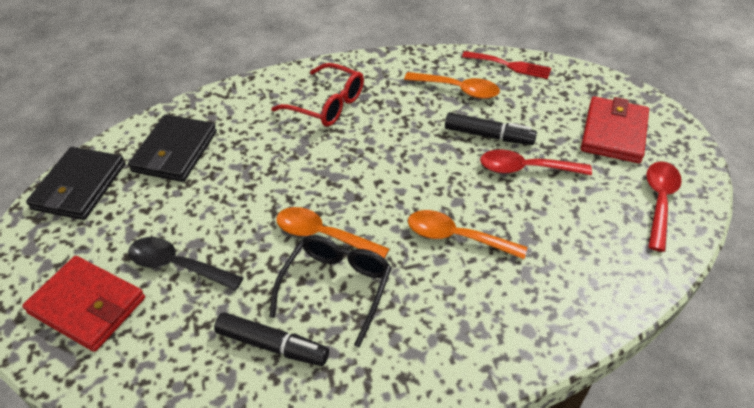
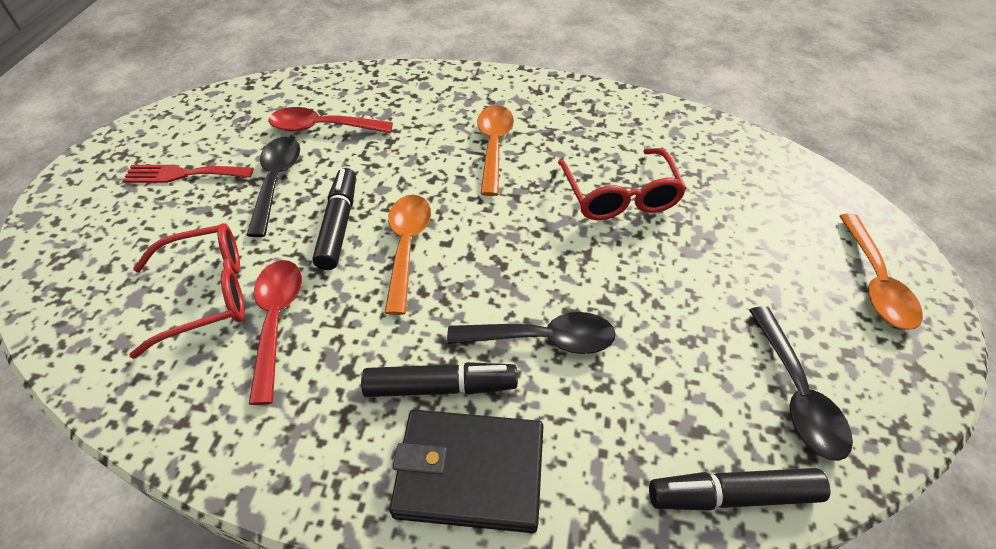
black glasses: [270,235,392,347] = 1 -> none = 0
black marker: [214,312,329,366] [445,112,537,145] = 2 -> [312,168,356,270] [361,362,518,397] [649,468,831,511] = 3
black spoon: [128,237,244,291] = 1 -> [246,137,300,237] [447,312,616,354] [749,306,853,461] = 3
black wallet: [26,147,125,220] [128,114,217,182] = 2 -> [389,410,543,533] = 1
red glasses: [271,63,364,126] = 1 -> [129,223,245,359] [558,148,687,220] = 2
red wallet: [22,256,145,352] [581,96,649,163] = 2 -> none = 0

